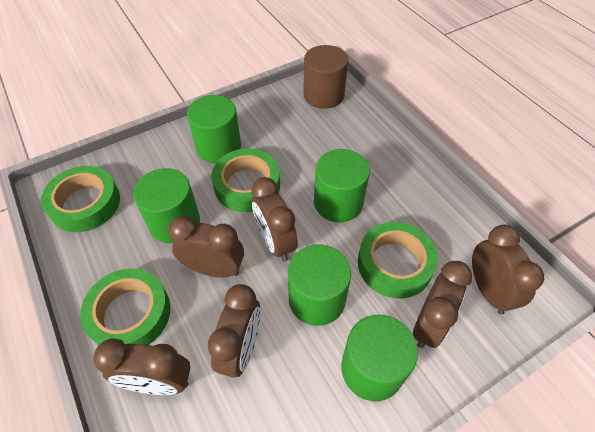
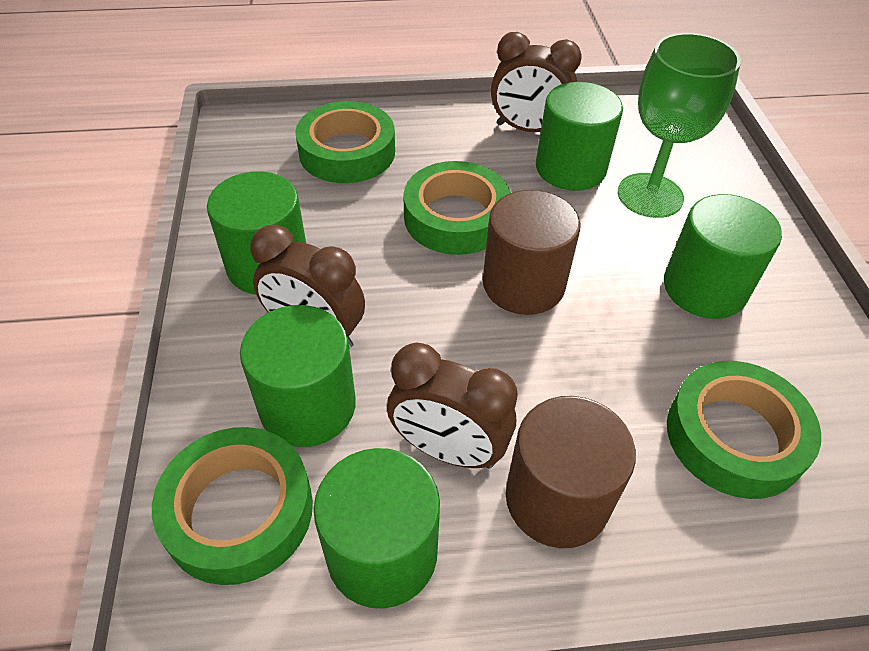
brown clock: [93,338,191,395] [168,216,244,278] [208,284,261,378] [251,177,298,261] [413,261,473,348] [472,225,544,314] = 6 -> [250,225,365,349] [387,342,518,468] [491,32,582,132] = 3
brown cylinder: [303,45,348,109] = 1 -> [483,190,581,315] [506,396,636,548] = 2
green goblet: none = 0 -> [618,33,741,218] = 1

